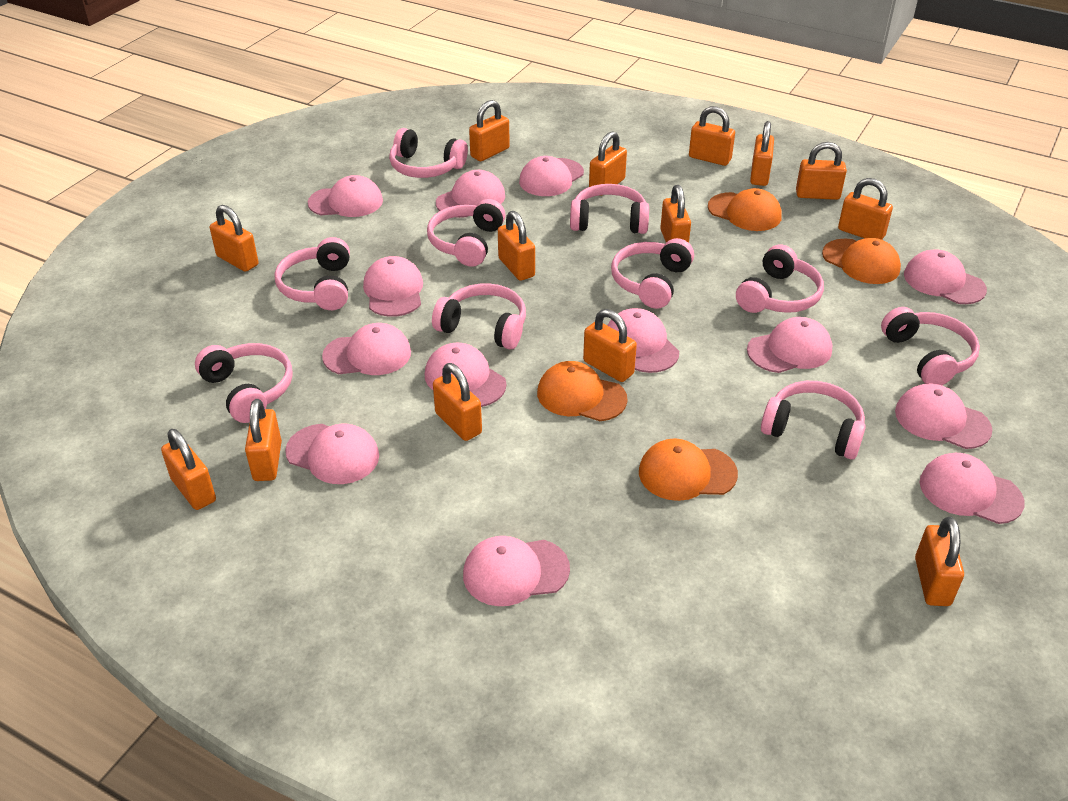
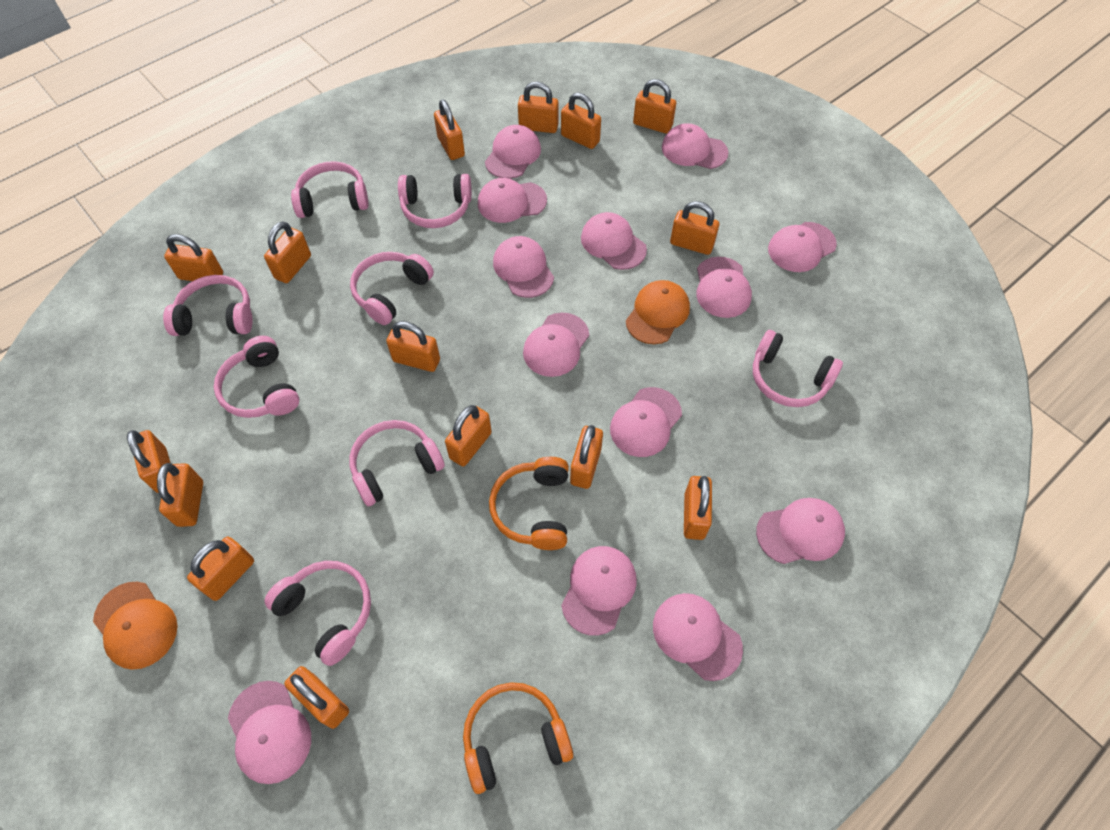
orange cap: [537,361,628,421] [639,438,738,501] [708,188,782,231] [822,238,901,284] = 4 -> [93,582,177,670] [626,280,690,344] = 2
orange headphones: none = 0 -> [463,683,573,794] [489,457,569,550] = 2
orange padlock: [161,429,216,510] [210,205,258,272] [245,399,282,481] [433,363,482,441] [469,100,510,161] [498,211,535,281] [583,309,637,382] [589,131,627,196] [660,185,691,243] [689,106,735,166] [750,121,774,186] [796,142,847,200] [838,178,893,240] [915,517,964,606] = 14 -> [127,430,170,493] [157,463,203,527] [164,234,223,281] [187,537,254,601] [264,221,311,283] [284,666,349,729] [386,321,440,372] [434,99,465,160] [445,405,492,467] [518,82,559,133] [561,93,601,149] [570,425,603,489] [633,79,676,134] [670,201,719,255] [684,476,712,540] = 15
pink headphones: [195,343,293,423] [275,237,350,310] [389,128,468,178] [427,199,506,267] [432,284,526,349] [570,184,649,234] [611,238,694,309] [736,244,824,313] [761,381,866,459] [881,307,980,385] = 10 -> [163,275,253,336] [214,336,300,418] [264,561,371,666] [291,161,369,218] [349,420,445,506] [350,252,434,325] [398,174,472,228] [753,330,843,407] = 8

